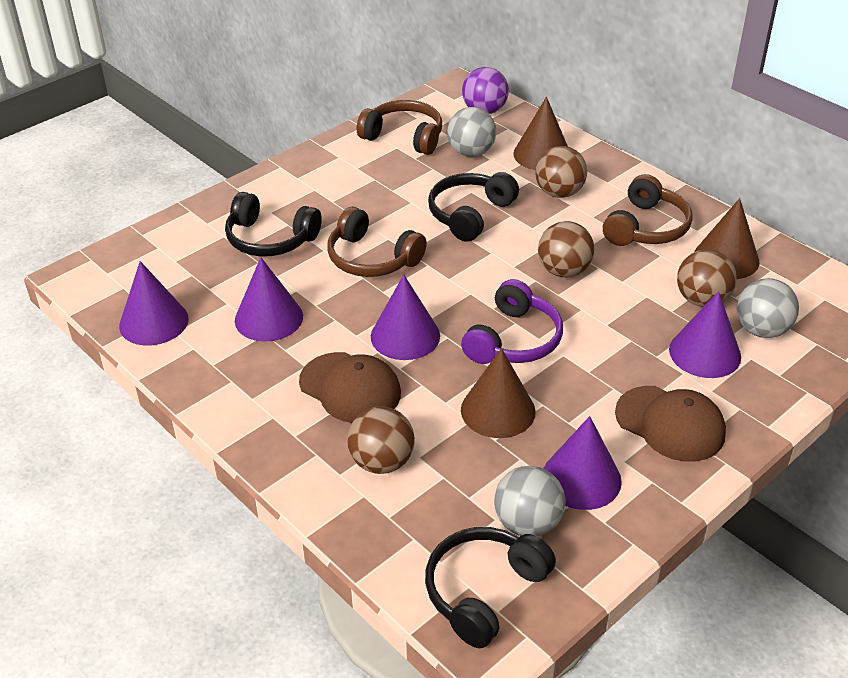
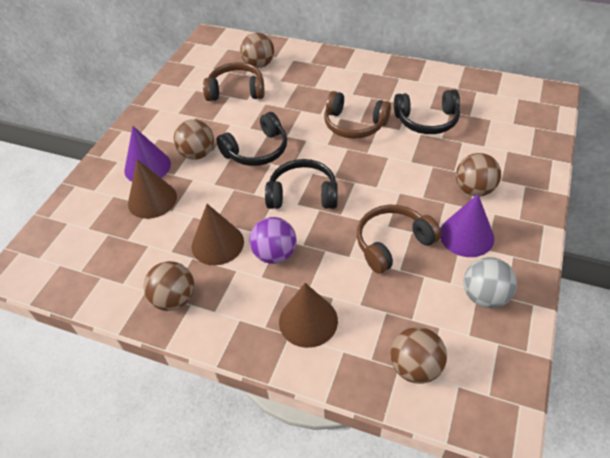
brown ball: [347,406,415,474] [536,146,587,198] [538,221,595,278] [677,249,737,307] = 4 -> [143,261,194,311] [174,120,214,160] [240,33,274,68] [390,327,447,384] [456,153,501,197] = 5
brown cap: [299,352,401,423] [615,386,726,462] = 2 -> none = 0
grey ball: [447,107,496,157] [494,466,566,537] [737,278,799,338] = 3 -> [464,257,517,308] = 1
purple cone: [119,261,189,346] [235,257,303,341] [371,275,440,360] [543,416,622,510] [669,291,741,378] = 5 -> [124,126,171,181] [440,194,494,257] = 2
purple headphones: [461,279,563,364] = 1 -> none = 0

